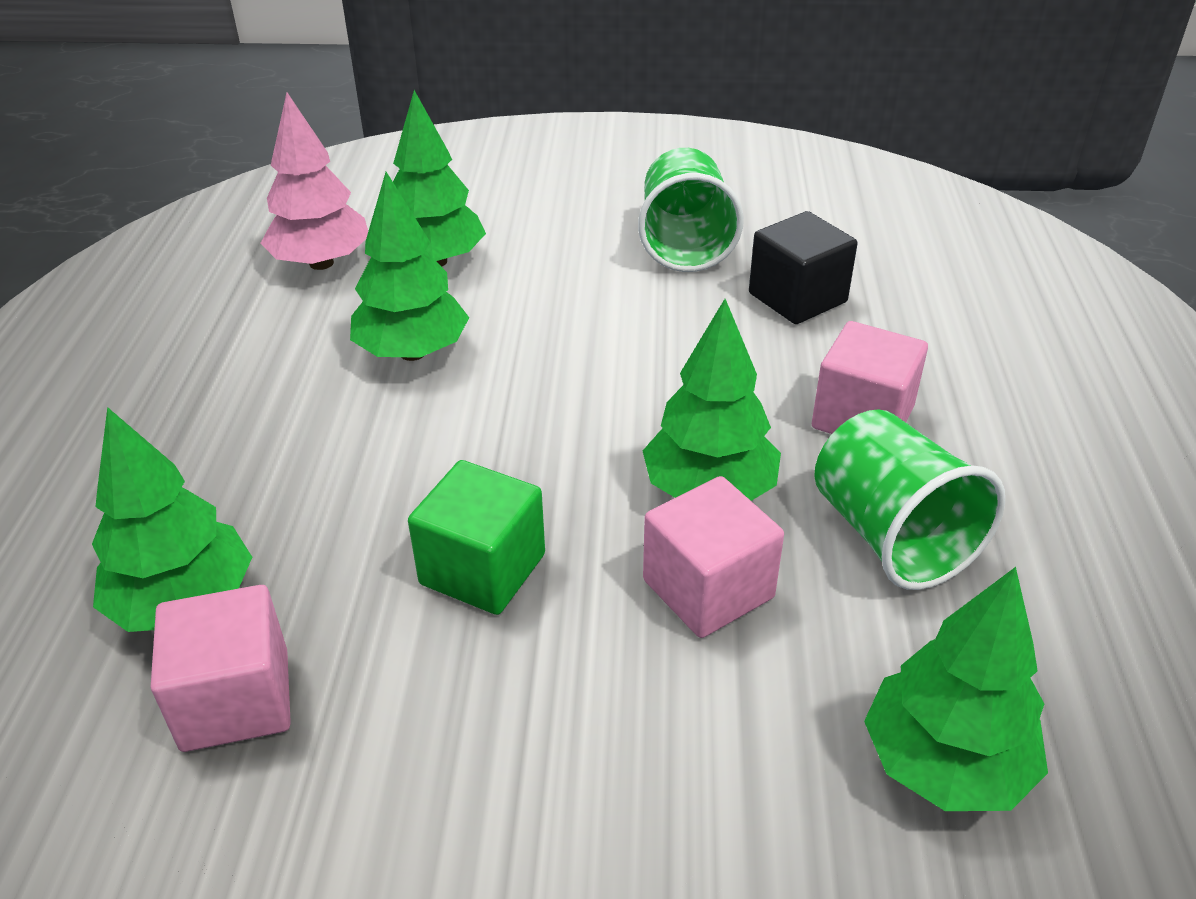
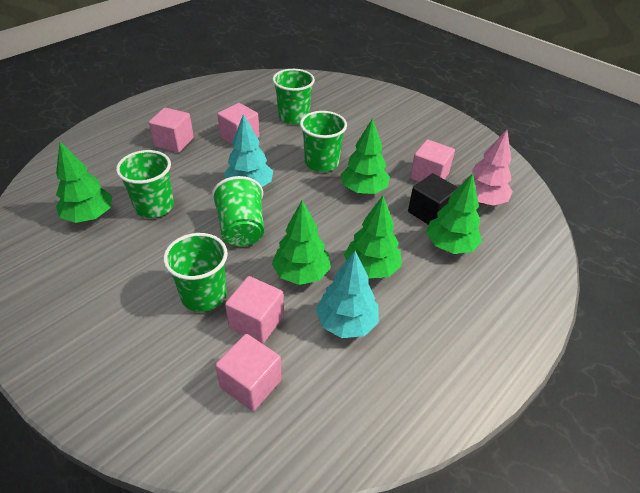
green cube: [408,460,545,615] = 1 -> none = 0
green cup: [638,148,744,272] [814,409,1005,590] = 2 -> [116,150,174,218] [163,233,228,312] [211,176,264,246] [272,69,315,124] [300,111,347,172] = 5
pink cube: [151,585,291,752] [643,476,784,638] [812,321,928,434] = 3 -> [149,108,194,153] [215,334,282,411] [217,103,260,145] [225,276,284,344] [410,140,455,182] = 5
turquoise tree: none = 0 -> [224,114,273,187] [316,251,379,338] = 2

